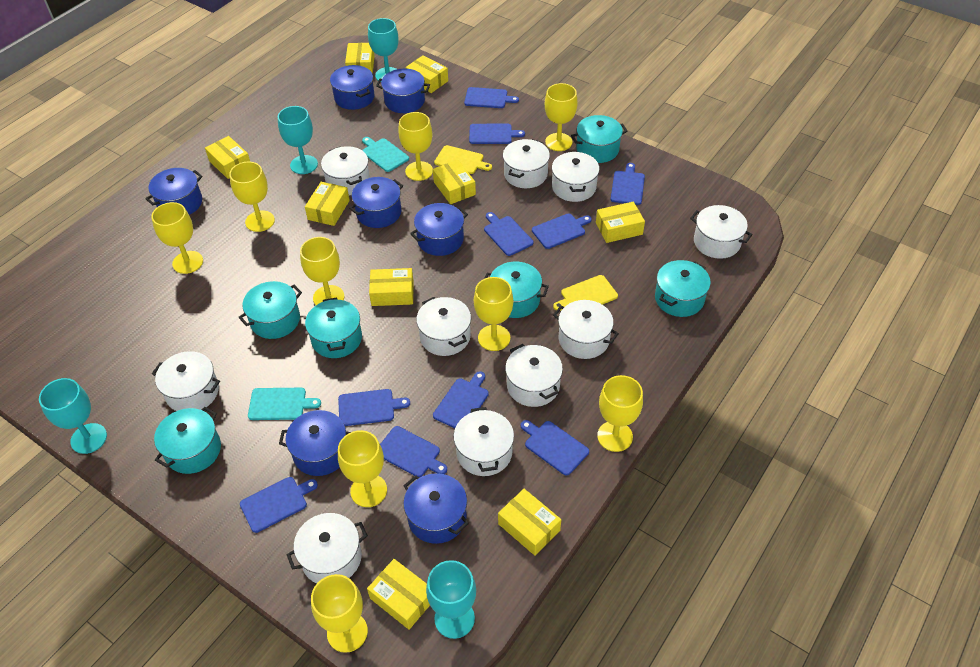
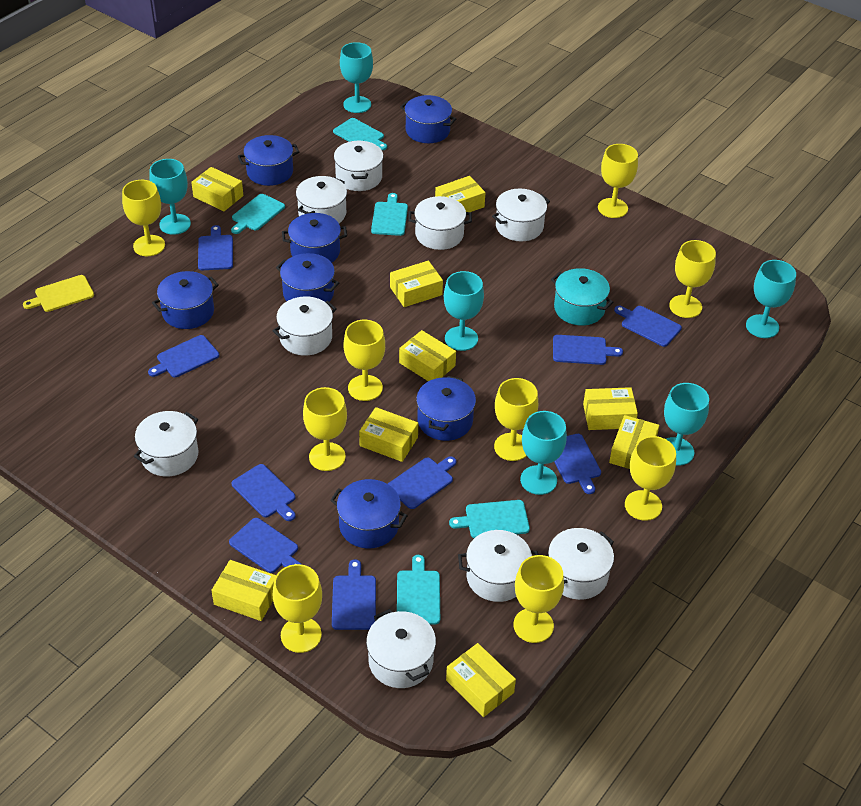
blue cutting board: [240,477,318,533] [338,389,410,426] [380,426,447,477] [433,371,489,428] [464,87,519,108] [469,124,525,144] [484,212,534,256] [521,420,589,476] [532,213,592,249] [611,163,645,205] = 10 -> [148,335,219,378] [198,225,233,270] [229,518,302,573] [232,464,296,521] [332,559,376,630] [388,456,456,509] [553,335,623,365] [554,434,601,494] [614,306,682,347] = 9
turquoise cutting board: [248,388,321,420] [362,137,409,172] = 2 -> [231,194,285,234] [333,118,387,150] [371,193,408,236] [397,555,440,625] [449,500,530,538] = 5
turquoise goblet: [39,378,107,454] [278,106,318,174] [368,18,399,82] [426,560,476,639] = 4 -> [149,159,191,235] [340,42,373,113] [444,271,484,351] [520,411,567,495] [664,383,709,466] [746,260,796,338] = 6
turquoise pot: [154,407,221,474] [238,281,302,339] [305,298,362,358] [484,262,549,318] [571,115,628,163] [655,260,711,317] = 6 -> [551,268,613,326] = 1
white pot: [152,351,220,411] [287,513,368,583] [321,146,370,196] [416,297,471,356] [454,407,514,476] [503,139,550,188] [505,344,563,407] [552,151,600,202] [553,300,619,359] [690,205,753,259] = 10 -> [134,411,198,477] [273,297,337,356] [296,176,347,223] [334,141,383,191] [366,609,436,688] [408,196,472,250] [458,530,538,602] [492,189,550,241] [548,528,614,600] = 9
yellow cutting board: [434,145,492,174] [553,275,618,311] = 2 -> [23,275,94,312] = 1

